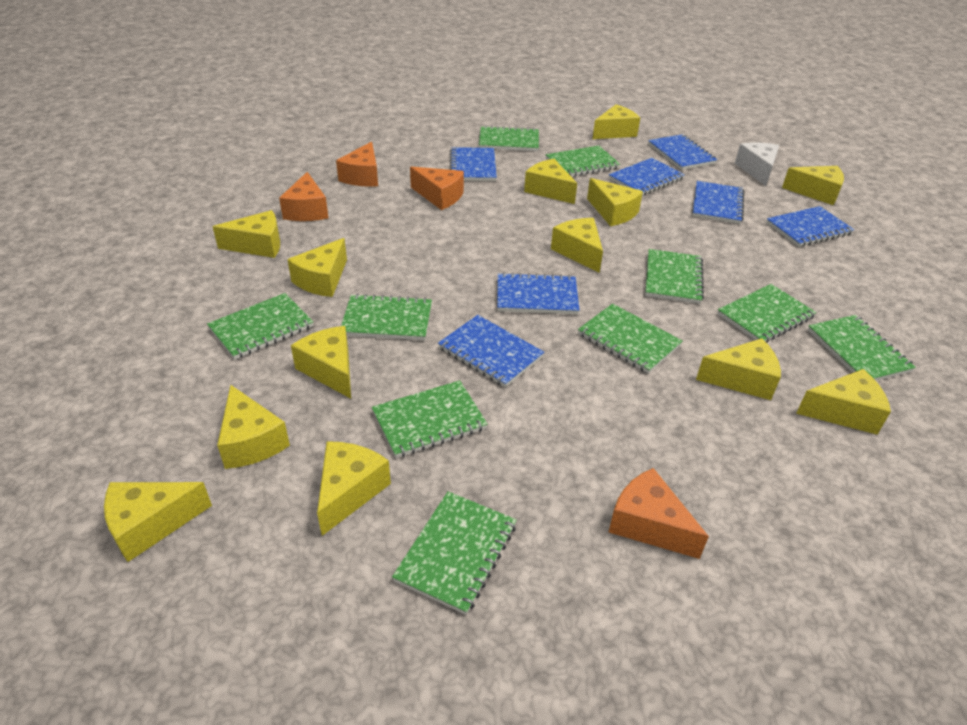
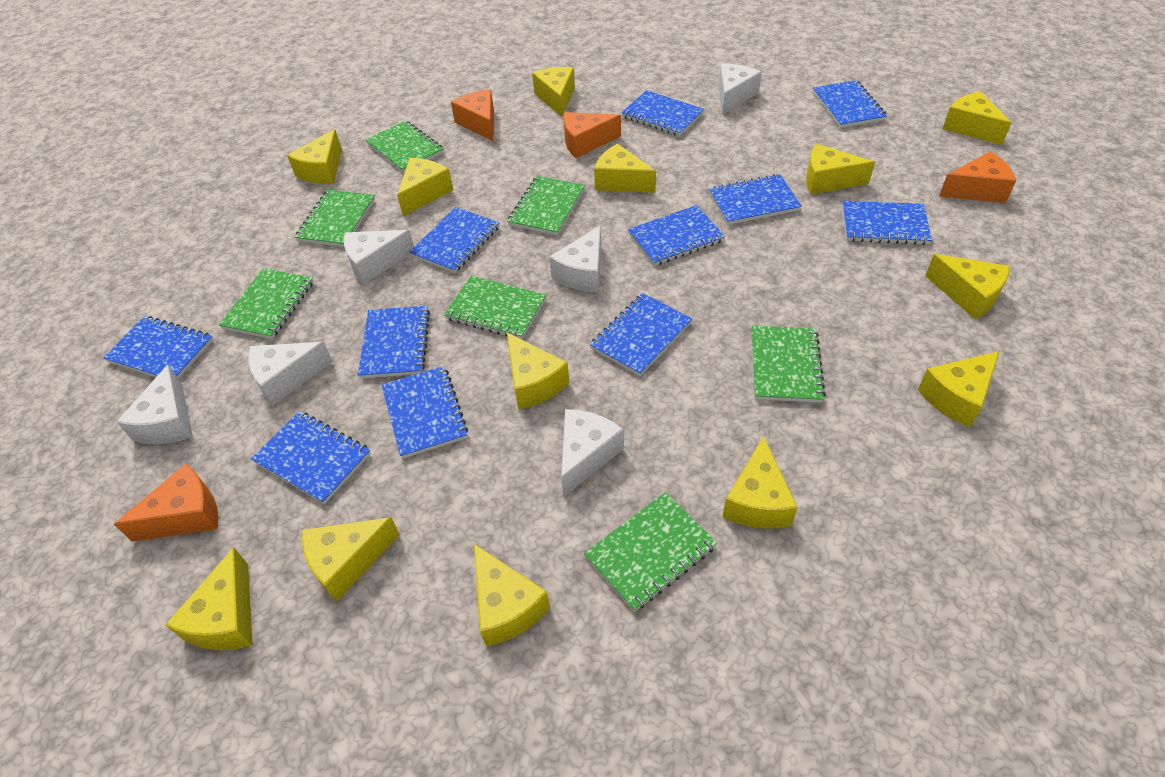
blue notebook: [438,315,544,387] [450,147,497,181] [497,272,579,314] [609,158,685,196] [648,134,717,170] [692,181,744,224] [766,206,854,247] = 7 -> [103,316,213,379] [251,411,371,504] [358,306,430,379] [382,366,468,459] [409,207,499,273] [590,293,692,376] [621,90,704,136] [628,205,725,266] [709,174,802,225] [813,80,887,128] [842,201,932,245] = 11
green notebook: [207,293,313,360] [341,294,432,340] [372,380,488,458] [392,491,517,615] [479,125,539,151] [546,146,620,176] [578,304,682,373] [645,249,704,304] [717,284,816,343] [808,315,916,381] = 10 -> [219,268,314,339] [295,190,375,247] [366,120,444,173] [444,276,546,340] [507,176,585,235] [584,492,717,612] [752,326,826,403] = 7
white cheese: [735,142,779,186] = 1 -> [117,365,193,444] [248,342,333,406] [344,230,414,285] [549,226,601,292] [561,409,624,496] [719,64,762,115] = 6

